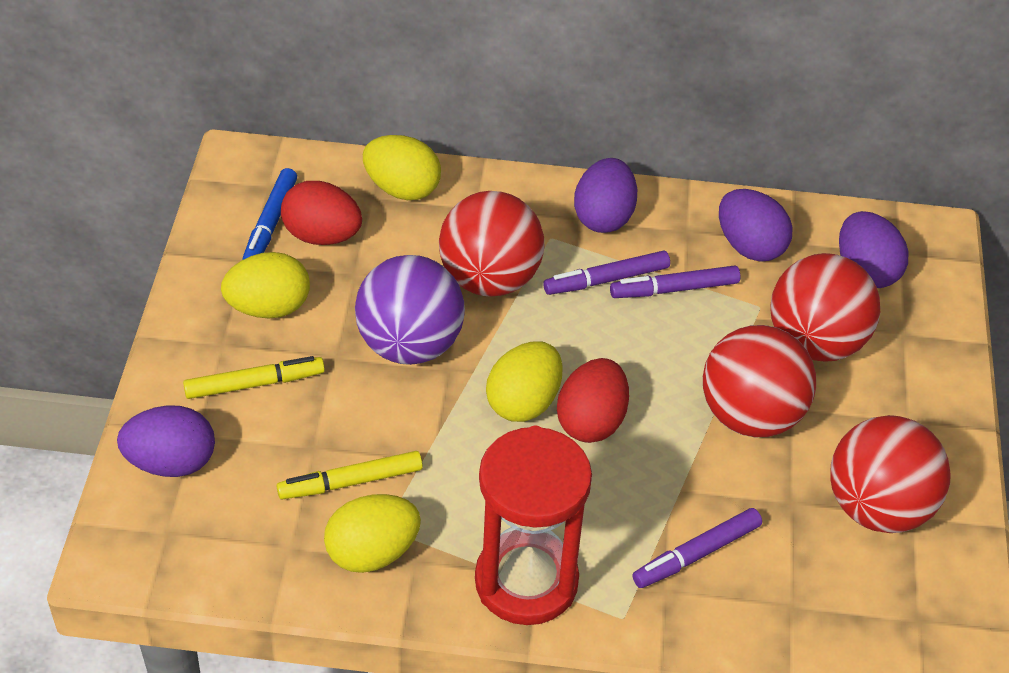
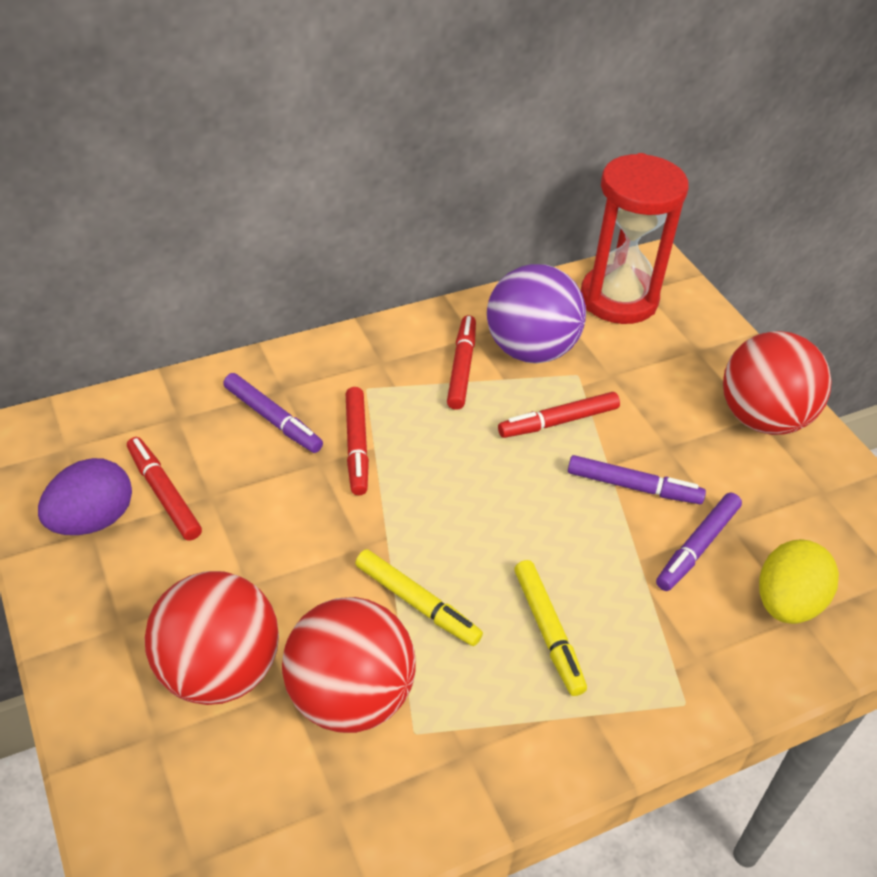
blue marker: [242,168,297,260] = 1 -> none = 0
purple egg: [117,405,215,477] [574,158,637,233] [719,189,793,262] [839,211,908,288] = 4 -> [38,458,132,535] = 1
red ball: [439,191,544,297] [703,325,816,437] [770,253,880,362] [831,415,951,533] = 4 -> [145,571,279,705] [282,597,416,733] [723,331,832,435] = 3
red egg: [281,181,362,245] [557,358,629,443] = 2 -> none = 0
red marker: none = 0 -> [127,437,202,540] [346,387,369,495] [447,315,476,410] [498,392,620,438] = 4
yellow egg: [221,252,310,318] [324,494,421,573] [363,135,441,200] [486,341,563,422] = 4 -> [759,539,839,624] = 1

